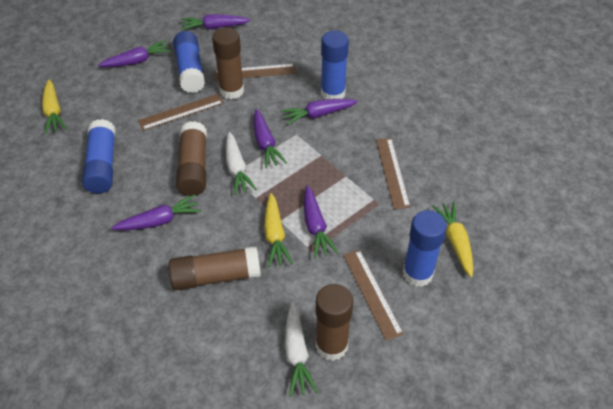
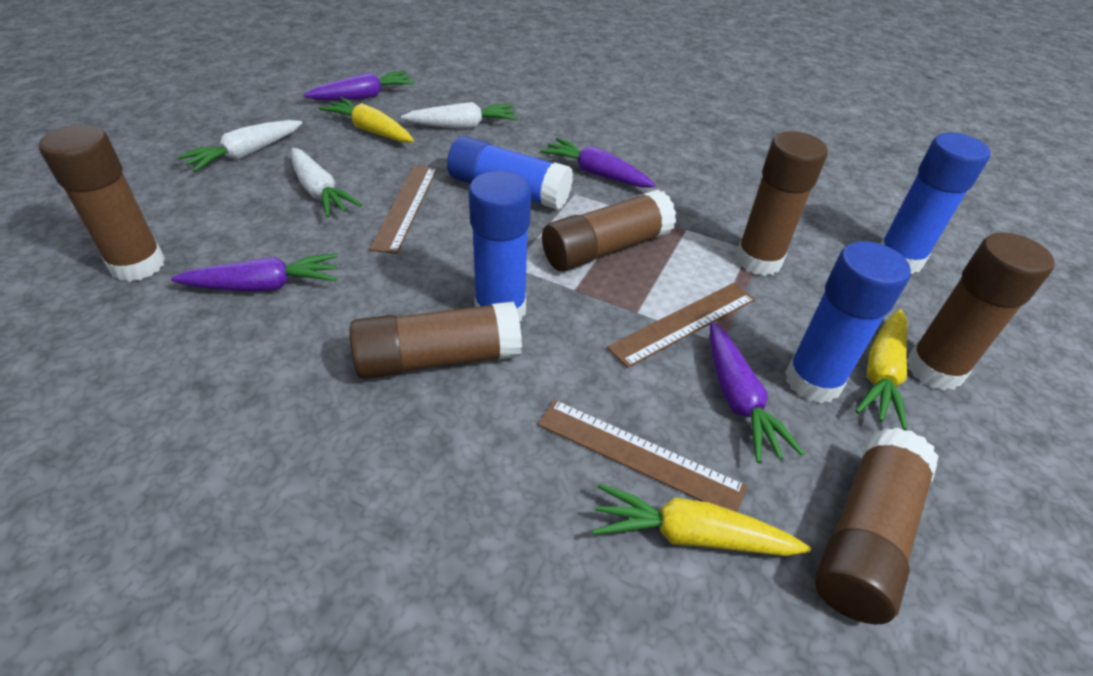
brown glue stick: [169,246,261,290] [176,121,207,196] [212,27,244,100] [315,284,353,361] = 4 -> [39,124,165,282] [349,302,522,379] [542,189,676,272] [736,131,828,276] [815,427,939,624] [907,232,1054,391] = 6
brown ruler: [138,94,224,131] [214,64,297,81] [343,250,404,341] [376,138,410,209] = 4 -> [369,165,437,254] [538,400,747,512] [607,283,755,368] = 3
purple carrot: [98,40,171,67] [111,194,201,230] [181,14,251,30] [254,109,287,168] [281,99,358,125] [304,185,339,258] = 6 -> [171,253,338,292] [303,71,415,100] [540,138,656,188] [710,322,805,463] = 4
white carrot: [226,132,257,195] [285,302,318,396] = 2 -> [177,120,302,172] [291,148,362,218] [401,102,518,128] = 3

